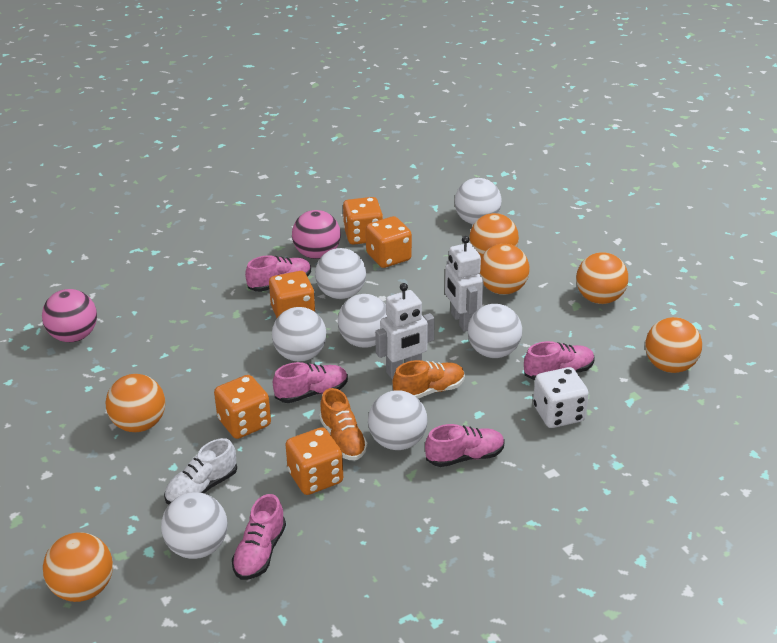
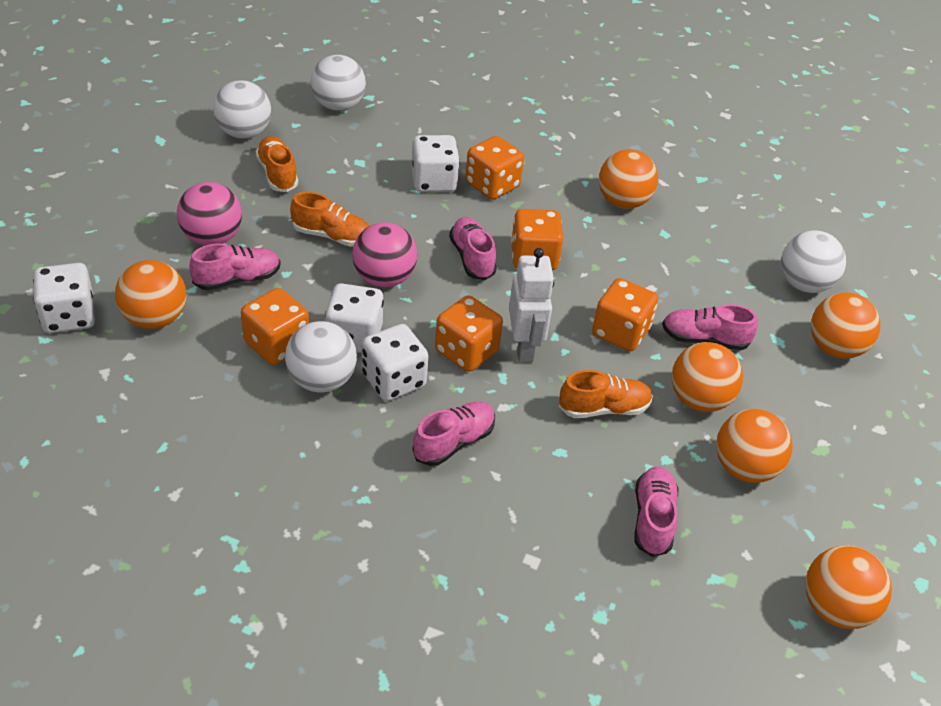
orange shoe: [319,388,368,460] [393,360,465,398] = 2 -> [256,136,298,192] [290,192,369,246] [559,370,653,418] = 3
white ball: [161,492,227,559] [272,307,327,362] [315,248,366,299] [338,294,388,348] [368,390,427,450] [454,178,502,225] [468,304,522,358] = 7 -> [213,80,271,139] [285,321,357,393] [311,55,366,111] [781,230,846,293] = 4
white dice: [533,367,589,428] = 1 -> [33,263,95,333] [325,283,384,353] [361,324,429,401] [411,135,460,192] = 4
white robot: [375,283,435,379] [445,236,484,332] = 2 -> [509,248,554,362] = 1
white shoe: [164,438,237,504] = 1 -> none = 0

